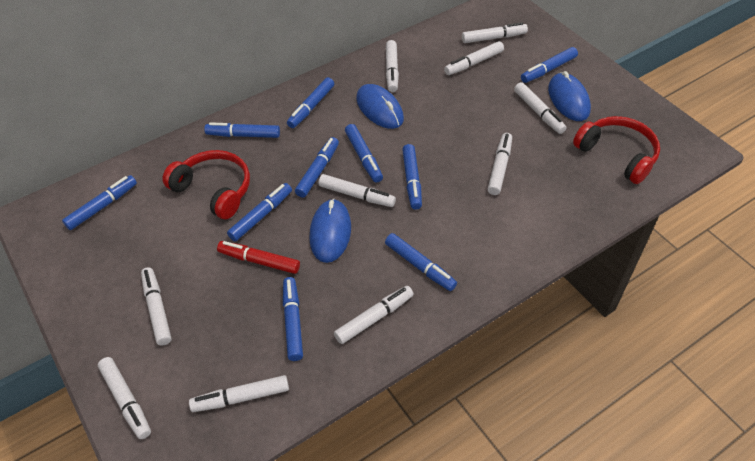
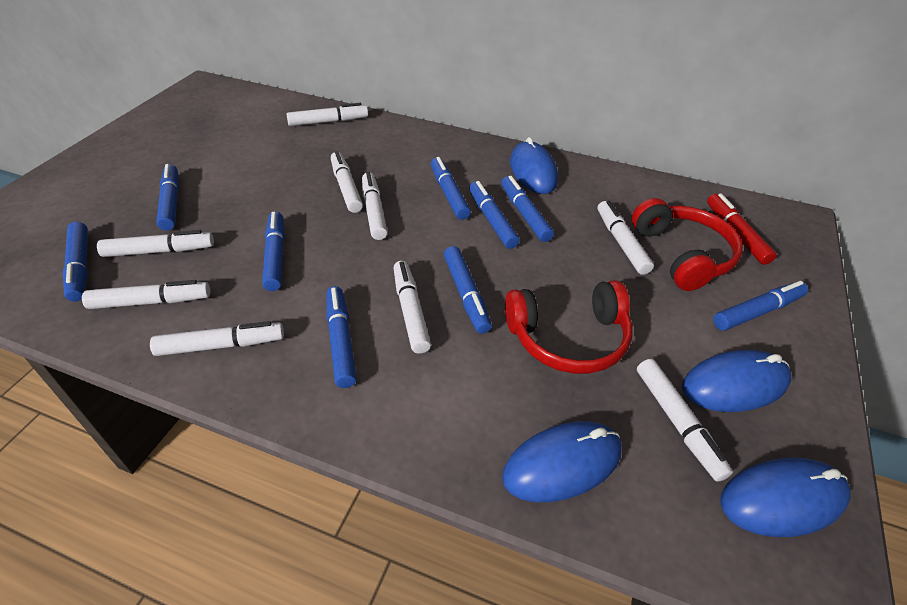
blue marker: [62,175,137,230] [204,122,280,138] [227,183,292,241] [283,277,303,361] [287,77,334,128] [295,137,339,198] [345,124,383,183] [385,233,457,291] [402,144,422,210] [521,47,578,83] = 10 -> [63,221,88,302] [156,164,179,231] [262,212,285,291] [326,286,357,388] [431,157,471,220] [444,246,492,334] [469,181,520,249] [501,176,554,242] [713,281,808,331] = 9
blue mouse: [309,199,351,263] [356,84,404,129] [548,71,591,121] = 3 -> [502,421,622,502] [510,137,558,194] [682,350,791,412] [720,458,851,537] = 4
white marker: [98,357,151,439] [141,267,172,346] [189,375,289,412] [318,174,396,207] [334,286,414,344] [386,40,399,92] [444,41,504,75] [462,22,528,43] [488,133,512,195] [514,82,566,134] = 10 -> [82,280,210,309] [97,230,214,257] [150,321,284,356] [286,103,368,126] [331,151,363,213] [362,172,388,240] [394,261,431,354] [598,201,654,275] [637,359,733,482] = 9

